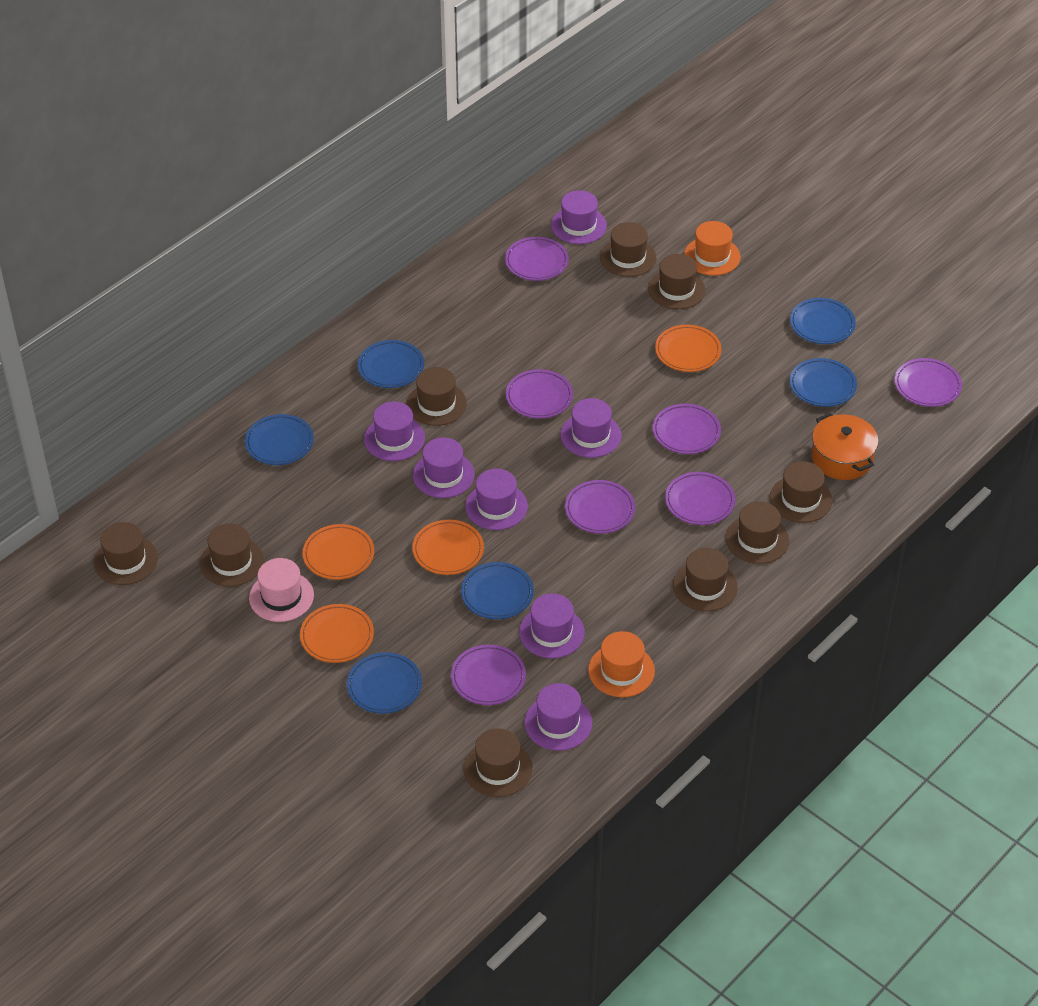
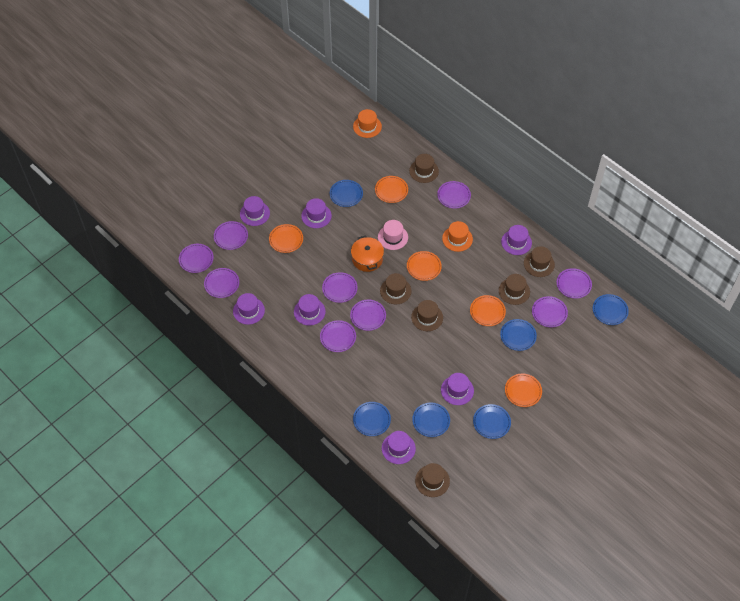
brown hat: [94,522,158,585] [200,524,264,587] [407,367,467,426] [464,728,532,797] [600,222,656,277] [648,254,706,309] [673,548,738,612] [726,501,789,564] [770,461,832,523] = 9 -> [380,273,411,304] [409,154,439,183] [411,300,443,331] [415,463,450,497] [499,274,530,305] [524,246,555,277] = 6
orange plate: [300,604,374,663] [303,524,374,580] [412,520,484,575] [655,325,721,372] = 4 -> [269,224,303,253] [375,176,408,203] [407,251,442,281] [470,295,506,326] [505,374,542,407] = 5
purple plate: [451,644,526,705] [505,237,569,281] [506,369,573,419] [565,480,635,534] [653,404,721,454] [665,472,735,525] [894,358,962,407] = 7 -> [179,244,214,273] [204,268,239,298] [214,221,248,250] [320,320,356,352] [322,272,357,303] [350,300,386,331] [437,181,471,209] [532,296,568,327] [557,268,592,299] = 9

